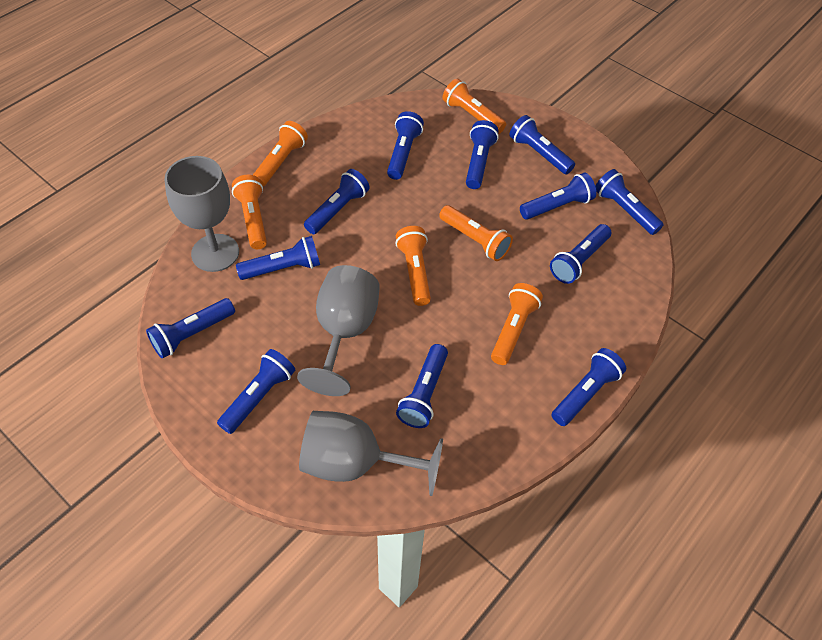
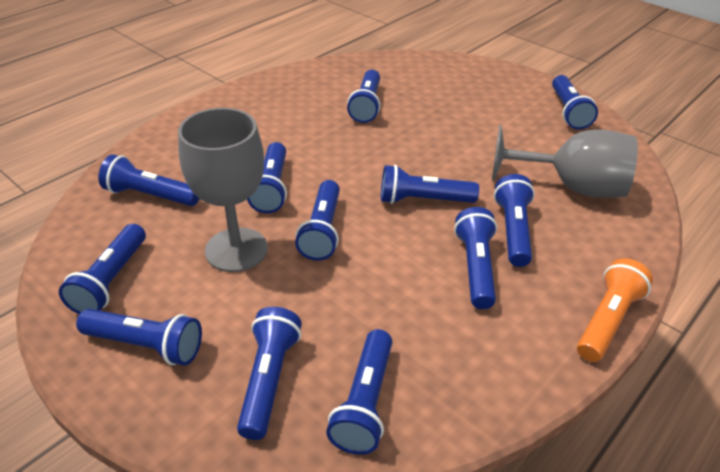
grey goblet: [165,156,239,272] [297,265,380,396] [299,411,443,496] = 3 -> [178,108,268,272] [492,125,638,197] = 2
orange flashlight: [232,175,267,249] [253,121,308,186] [395,226,431,306] [439,205,513,261] [442,79,506,134] [491,283,543,365] = 6 -> [577,258,653,362] = 1

